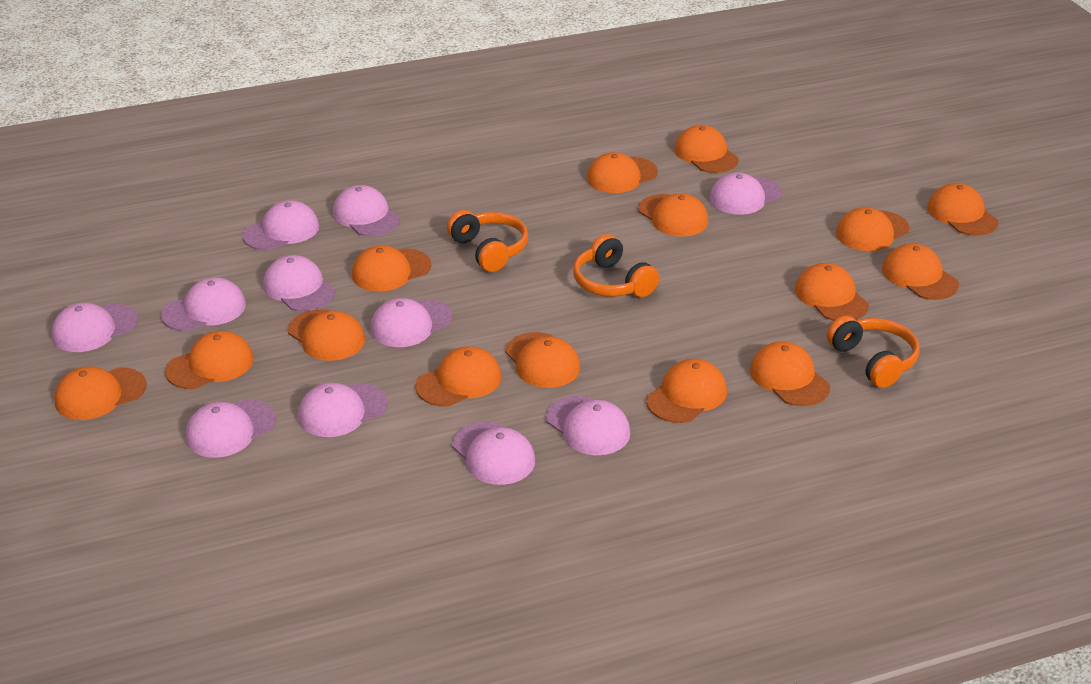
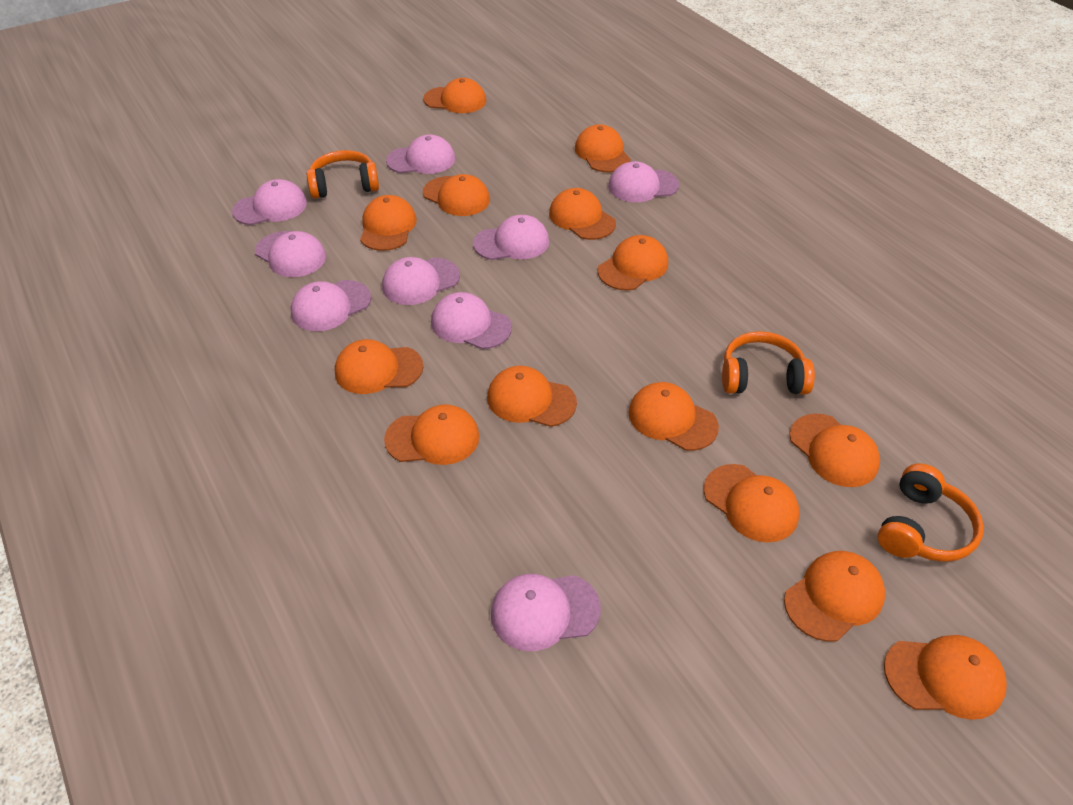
orange cap: [54,366,147,420] [165,331,254,389] [288,310,365,361] [352,245,431,292] [415,346,502,407] [505,332,580,388] [587,152,658,193] [638,193,709,236] [646,359,727,423] [674,125,739,173] [750,341,830,406] [795,263,869,321] [836,207,909,251] [882,243,959,300] [927,183,998,236] = 15 -> [335,339,424,394] [360,195,417,251] [384,404,479,465] [423,78,486,113] [423,174,490,216] [487,366,577,427] [549,188,616,240] [575,124,631,172] [598,235,668,291] [628,382,719,451] [704,464,800,542] [784,551,885,642] [789,414,880,487] [884,635,1007,720] = 14
pink cap: [52,303,138,352] [161,277,246,331] [185,400,276,458] [242,200,319,250] [263,255,335,311] [298,383,388,437] [333,185,400,236] [370,298,452,347] [452,422,535,485] [546,396,631,455] [710,173,781,215] = 11 -> [232,179,307,225] [255,231,326,277] [291,280,371,331] [382,257,460,305] [386,134,455,174] [431,292,512,349] [473,215,549,260] [491,574,601,651] [608,161,679,202] = 9

